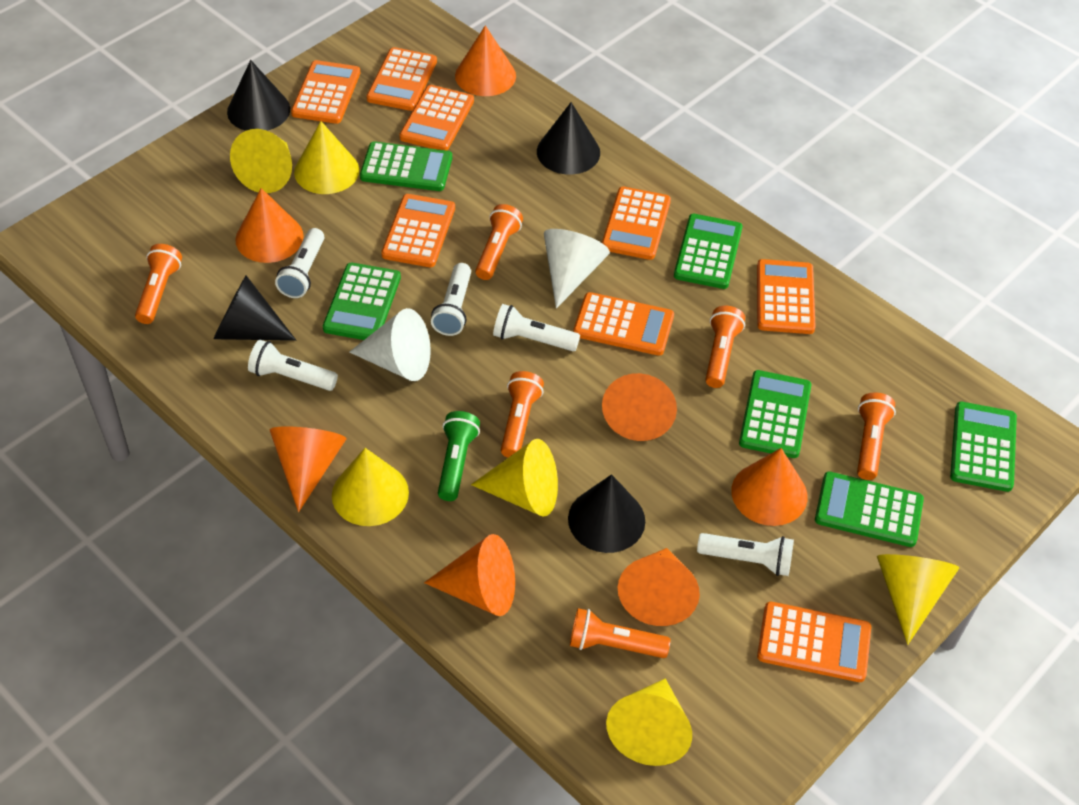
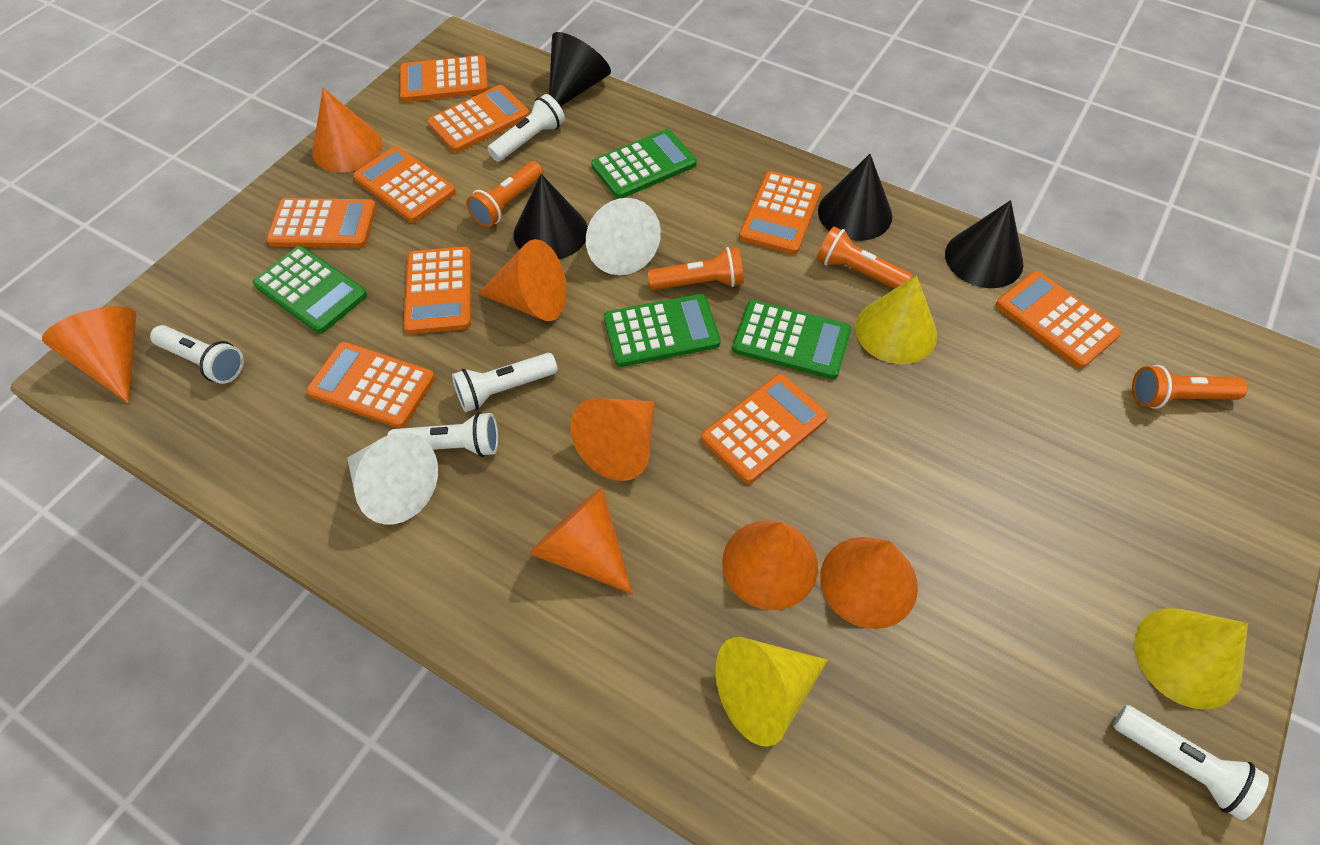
green calculator: [323,263,401,340] [360,141,452,191] [674,214,743,289] [739,370,811,458] [815,472,924,547] [950,402,1017,492] = 6 -> [253,246,367,333] [591,129,697,199] [604,294,721,367] [732,300,851,379] = 4
green flashlight: [438,411,480,501] = 1 -> none = 0
orange calculator: [291,60,360,124] [366,47,437,111] [381,194,455,267] [399,85,474,151] [573,292,674,356] [602,186,671,260] [757,259,816,334] [757,602,871,682] = 8 -> [266,198,376,248] [306,342,435,428] [353,146,456,223] [400,55,488,102] [403,246,471,334] [428,85,530,153] [701,374,828,484] [739,171,822,255] [996,271,1122,369] = 9
orange flashlight: [135,244,182,324] [475,204,523,280] [501,371,544,458] [570,608,671,658] [705,306,745,388] [857,392,896,480] = 6 -> [466,161,543,228] [648,247,744,290] [817,226,913,289] [1132,365,1248,409] = 4
yellow cone: [230,129,292,193] [294,121,359,194] [332,448,409,526] [471,439,558,517] [606,678,692,766] [877,554,959,645] = 6 -> [715,637,828,747] [855,275,937,364] [1134,608,1248,710] = 3

